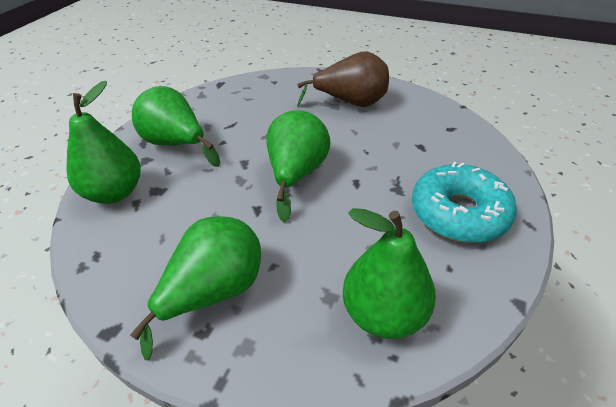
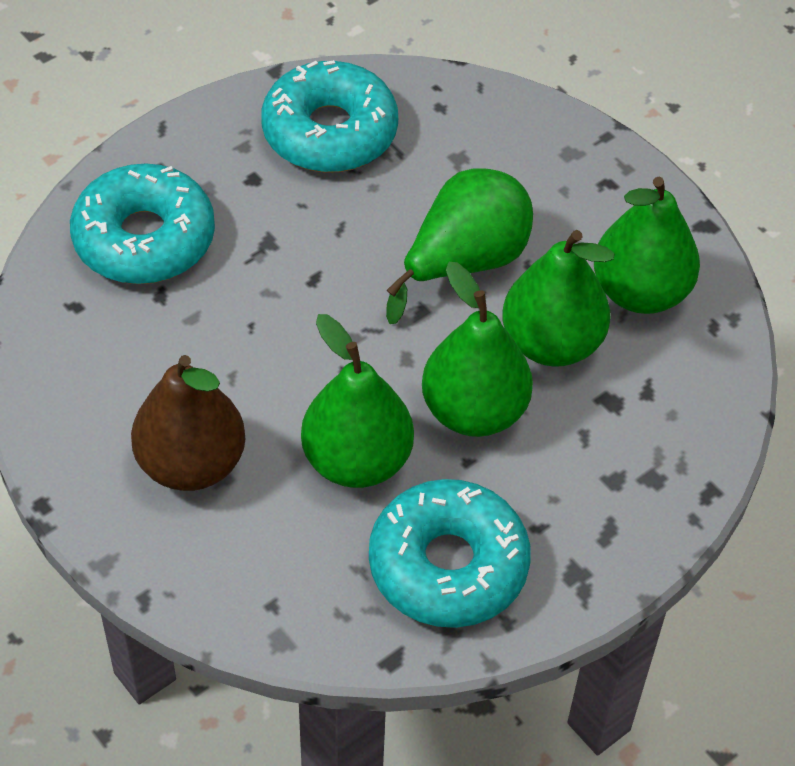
turquoise donut: [412,162,517,243] = 1 -> [70,164,215,284] [261,60,398,173] [369,479,531,628] = 3

